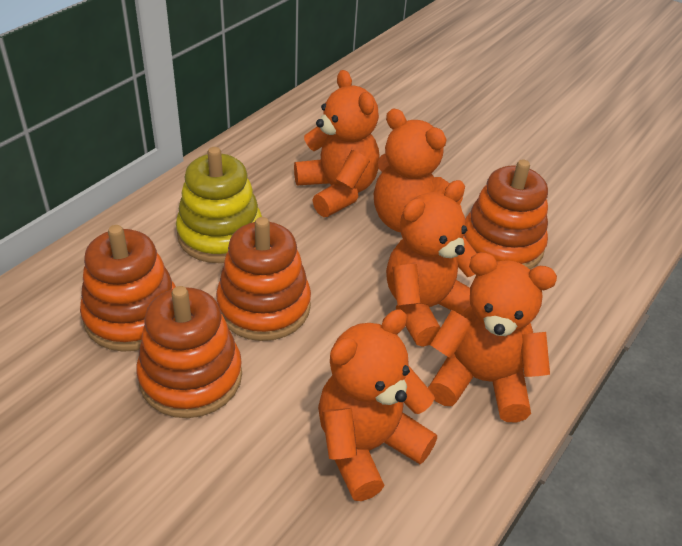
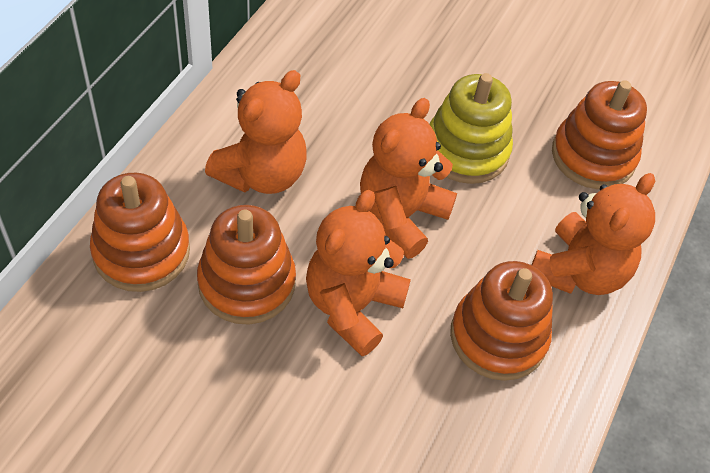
orange teddy bear: [294,70,380,217] [318,309,437,501] [374,109,463,232] [386,180,477,347] [428,252,557,422] = 5 -> [205,70,307,194] [306,190,411,356] [360,98,457,259] [532,173,655,295] = 4

